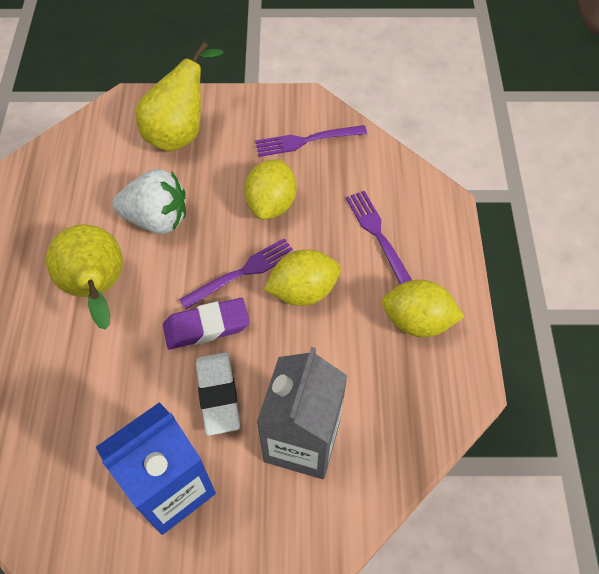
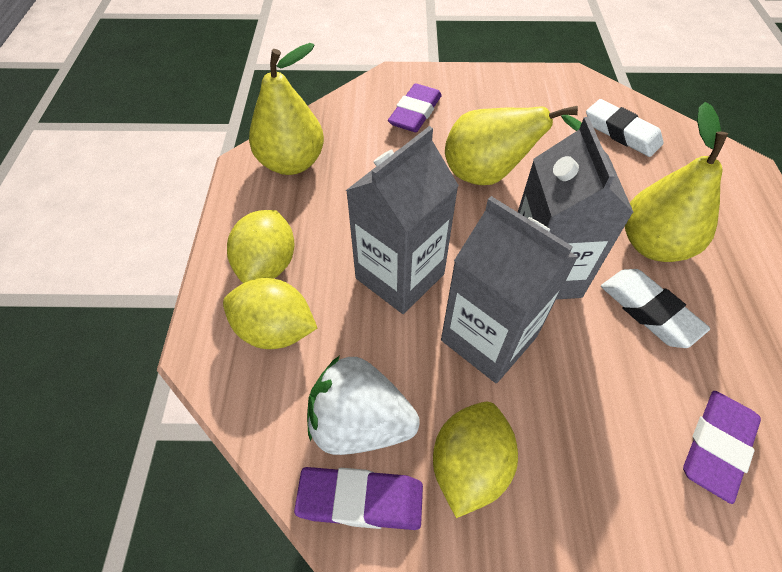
blue carton: [96,402,216,535] = 1 -> none = 0
grey carton: [257,347,347,479] = 1 -> [346,126,459,314] [441,196,578,383] [518,117,634,299] = 3
purple eraser: [163,298,250,349] = 1 -> [294,467,423,530] [388,84,442,132] [683,391,761,504] = 3
purple fork: [179,238,294,310] [255,125,367,157] [346,191,412,284] = 3 -> none = 0
white eraser: [196,353,240,436] = 1 -> [586,99,663,157] [601,269,710,348] = 2
yellow pear: [46,224,123,330] [135,42,224,152] = 2 -> [249,43,324,175] [445,106,582,185] [625,102,728,262] = 3

